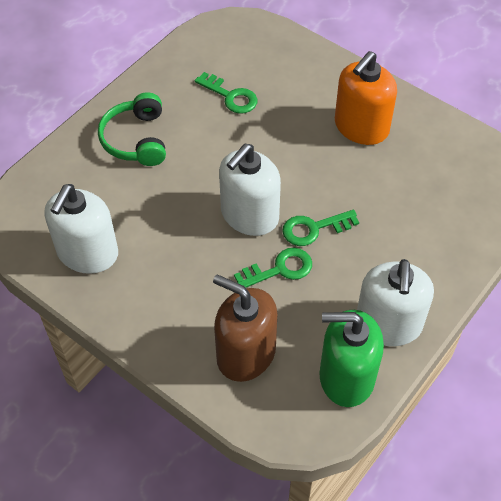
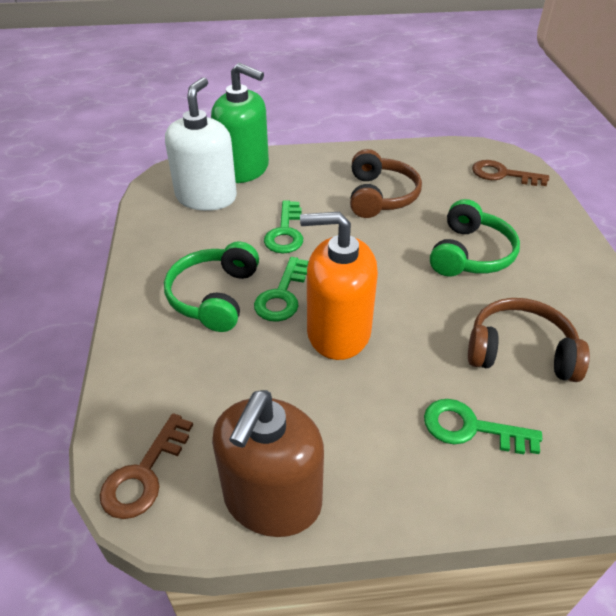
brown headphones: none = 0 -> [350,149,422,218] [468,298,590,382] = 2
brown key: none = 0 -> [99,413,193,519] [472,160,549,186] = 2
green headphones: [98,92,166,166] = 1 -> [164,242,259,332] [430,199,520,277] = 2
white soap dispenser: [45,184,118,274] [219,144,281,236] [357,259,434,346] = 3 -> [165,77,237,211] = 1

